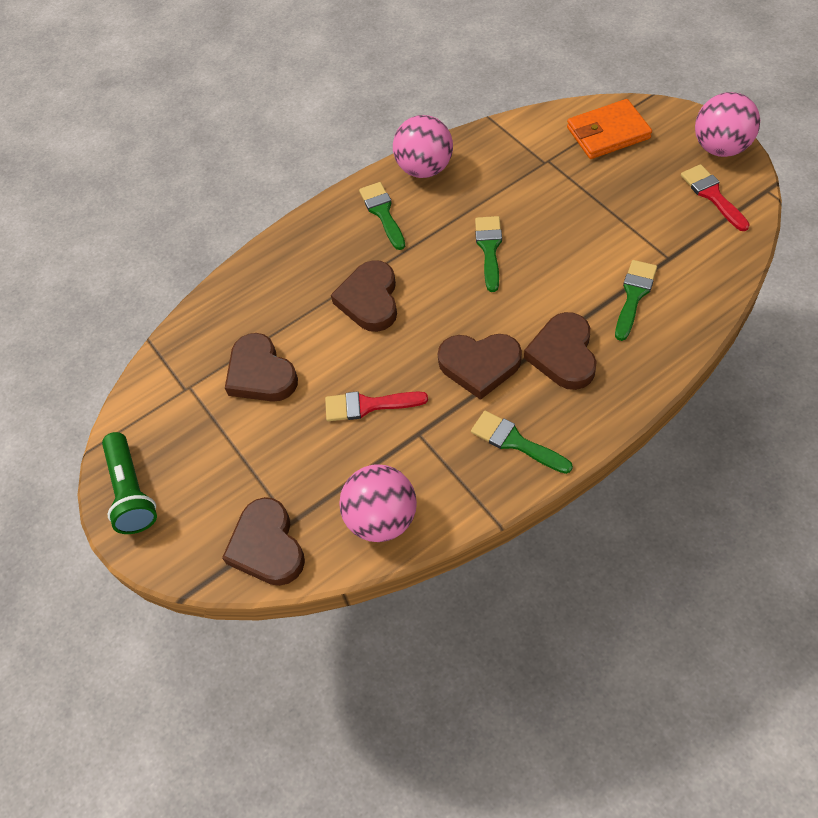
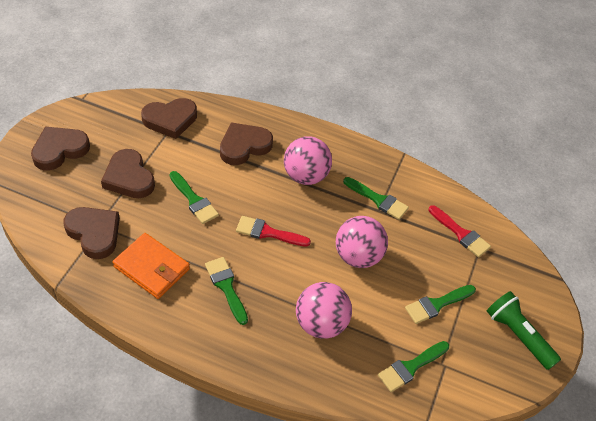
green brush: [359,182,405,250] [471,411,573,474] [475,216,502,292] [615,260,657,341] = 4 -> [170,171,219,224] [205,257,248,325] [343,177,409,220] [378,341,449,392] [405,285,476,324] = 5

